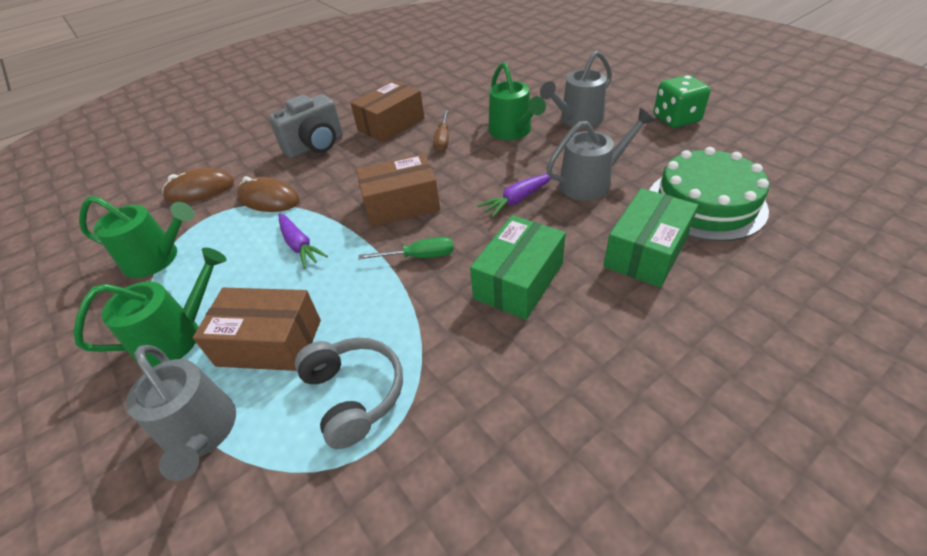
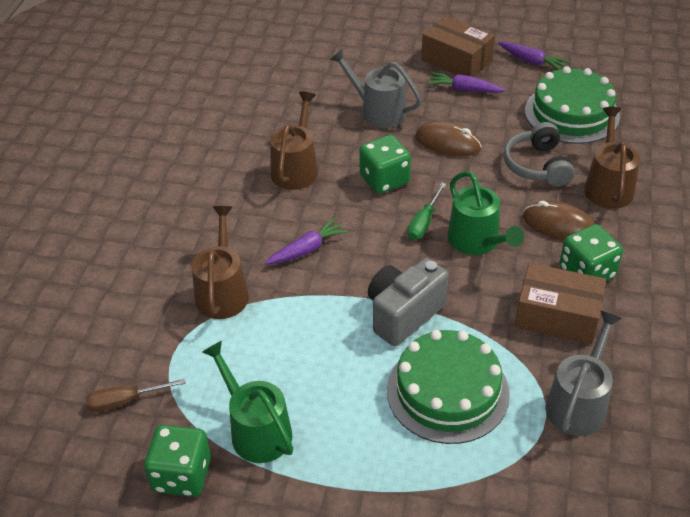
brown box: [193,288,321,371] [351,81,424,143] [356,154,440,227] = 3 -> [422,16,495,77] [515,263,606,345] = 2
brown watering can: none = 0 -> [191,206,249,319] [270,91,318,190] [584,107,640,209] = 3
green box: [470,215,566,320] [604,188,698,288] = 2 -> none = 0
green cake: [650,147,769,241] = 1 -> [387,330,510,444] [525,66,620,144] = 2
green dice: [653,75,711,128] = 1 -> [144,425,211,497] [359,135,411,194] [559,224,623,281] = 3
green watering can: [74,248,227,368] [79,196,194,278] [489,62,546,140] = 3 -> [202,341,293,463] [448,171,524,255] = 2
grey watering can: [126,345,236,481] [540,51,612,128] [546,108,655,201] = 3 -> [330,49,422,128] [546,310,622,436] = 2
purple carrot: [279,214,328,269] [477,174,551,218] = 2 -> [265,218,348,264] [427,72,505,93] [498,42,569,70] = 3

